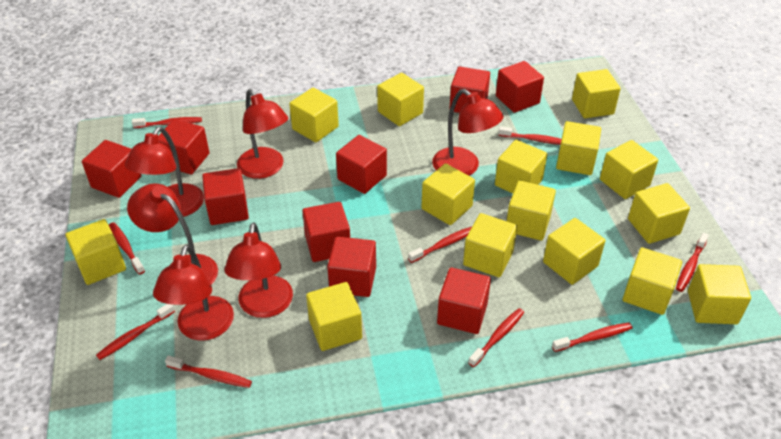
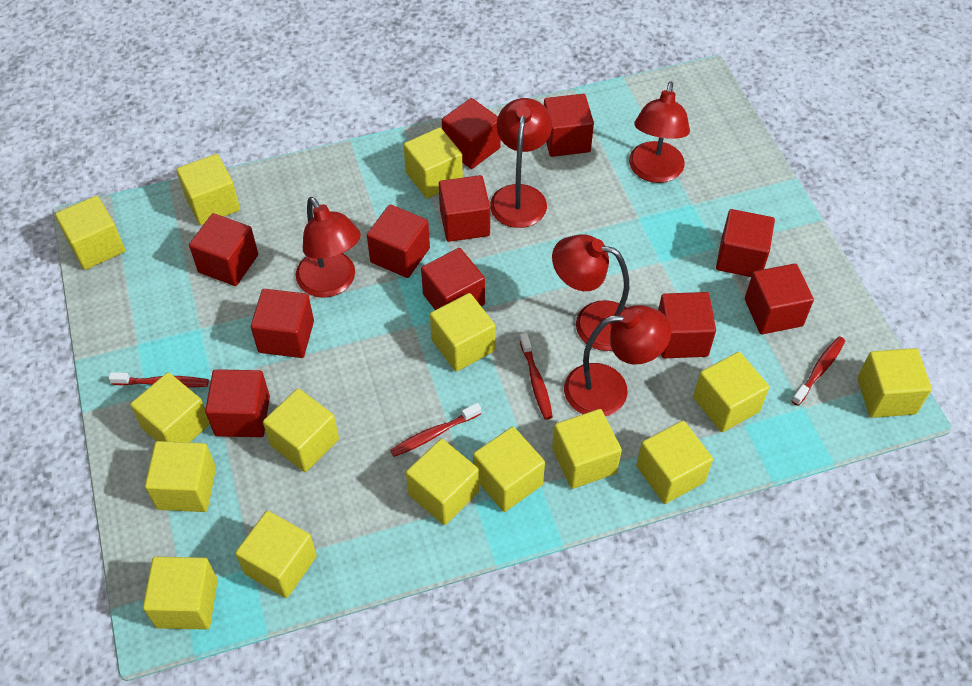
red cube: [82,140,142,198] [158,119,210,174] [202,168,249,225] [302,202,350,262] [327,236,376,297] [336,135,387,194] [437,268,491,334] [449,67,490,113] [496,61,544,113] = 9 -> [189,213,258,286] [205,369,270,437] [251,289,314,358] [367,204,430,278] [421,248,485,310] [439,175,490,242] [442,98,501,169] [544,94,594,157] [658,292,716,358] [716,209,775,277] [745,264,814,334] = 11
red lamp: [125,127,204,217] [127,183,218,285] [153,244,234,341] [224,222,293,318] [237,89,288,179] [432,89,504,176] = 6 -> [296,197,361,298] [490,98,552,228] [552,234,629,351] [564,305,671,416] [629,82,690,183] = 5
red toothbrush: [96,304,175,360] [109,222,145,275] [132,117,202,128] [165,355,252,388] [408,227,472,263] [468,308,524,367] [498,126,562,145] [552,323,633,352] [676,233,709,292] = 9 -> [109,372,209,388] [390,403,481,457] [520,333,553,420] [792,336,845,406] = 4

